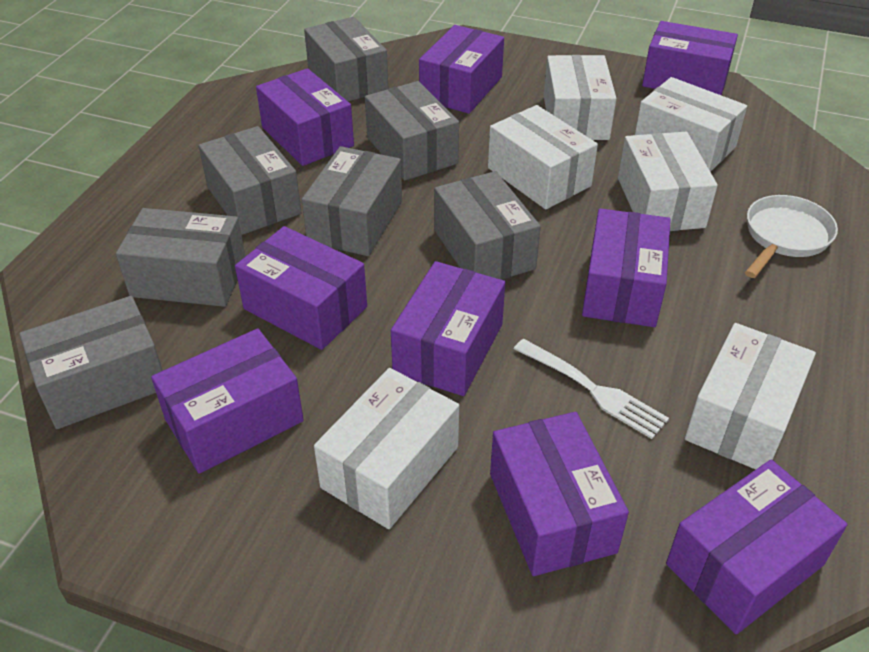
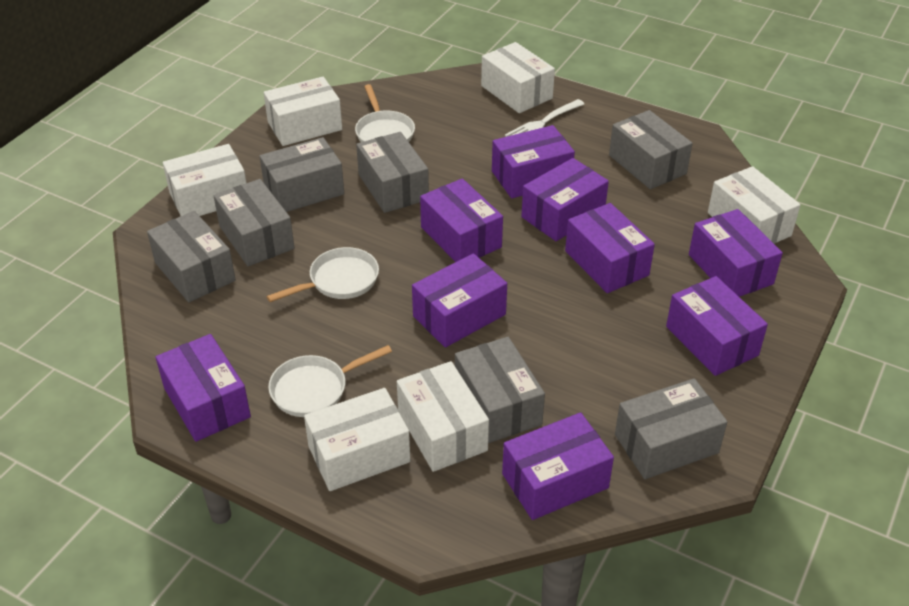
white pan: [745,195,838,278] = 1 -> [267,247,379,302] [268,345,392,417] [355,84,415,142] = 3

